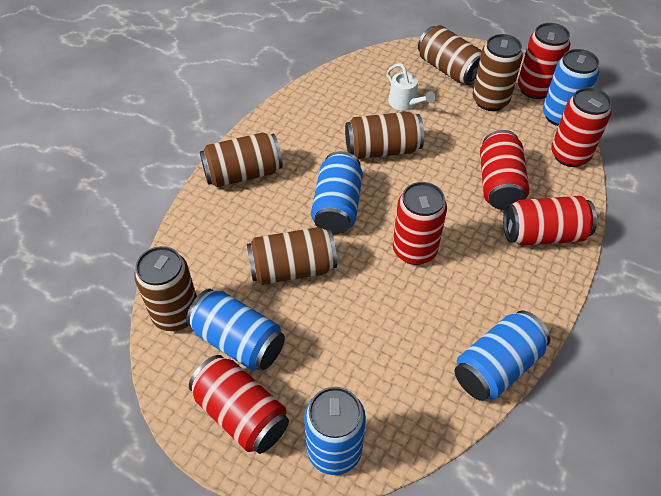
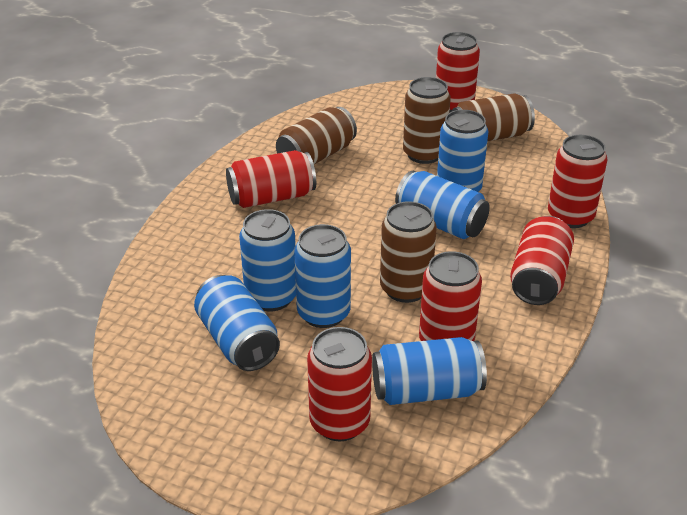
blue can: [186,289,285,370] [304,387,366,475] [311,151,363,234] [455,311,551,401] [543,49,599,126] = 5 -> [194,275,280,371] [239,209,296,312] [294,224,351,328] [372,337,487,405] [395,171,490,239] [437,110,488,192] = 6
brown can: [134,246,197,331] [200,133,283,187] [247,227,337,285] [345,112,424,159] [418,25,482,85] [473,34,523,111] = 6 -> [276,107,357,164] [380,201,437,303] [403,77,451,164] [451,94,535,141] = 4
white watering can: [387,63,436,111] = 1 -> none = 0

